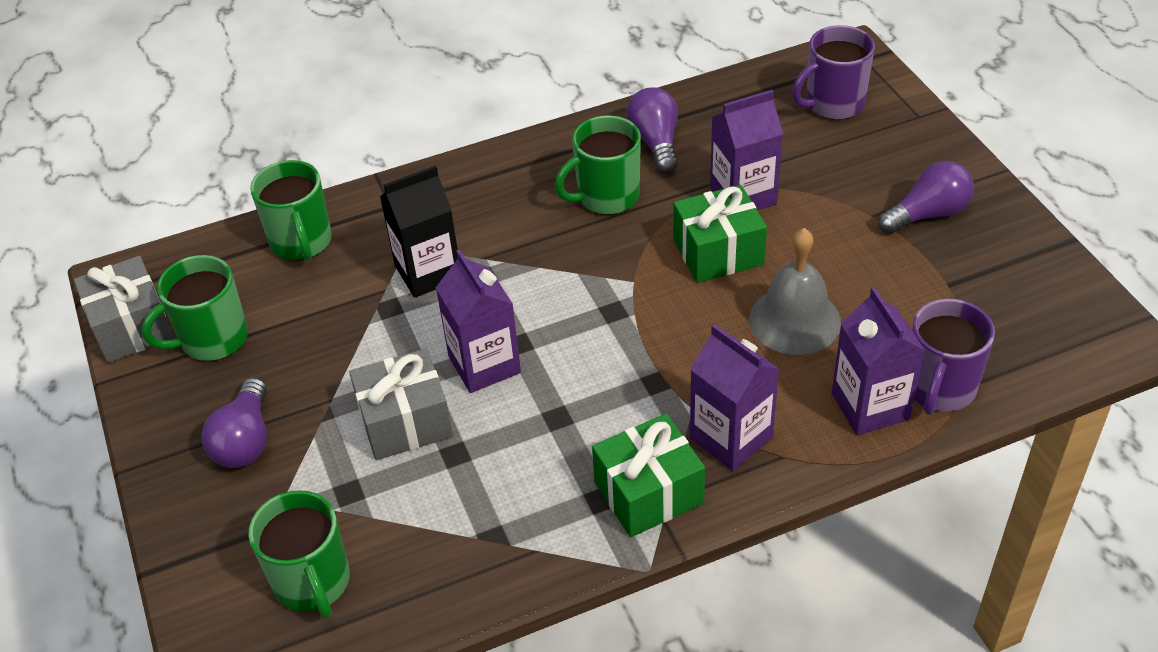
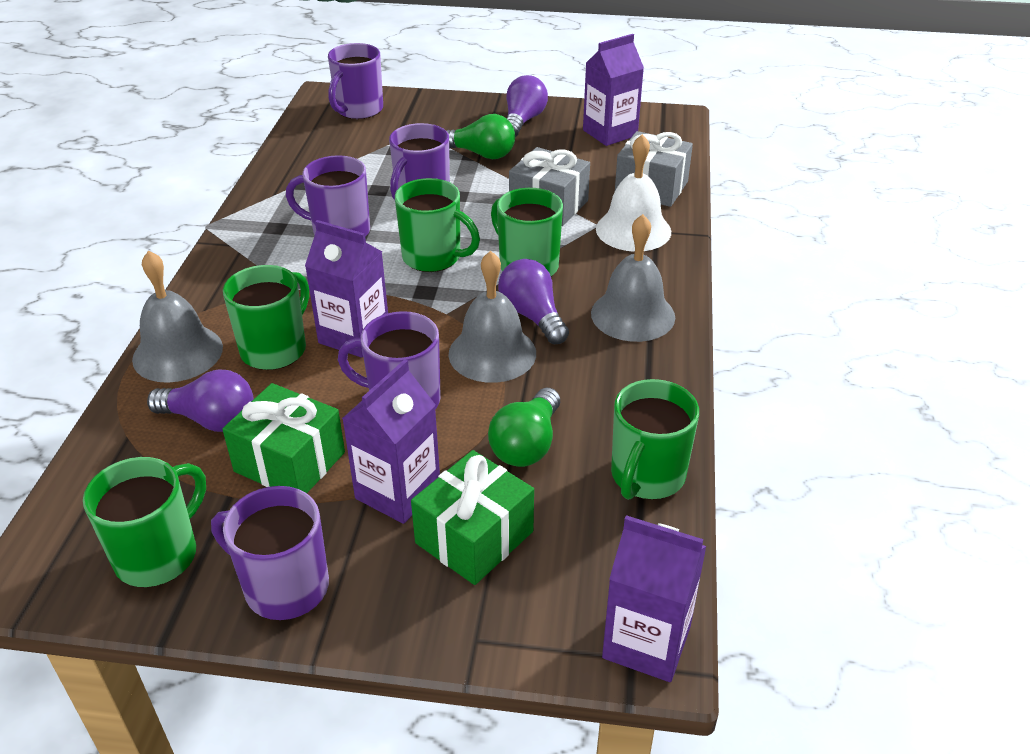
black carton: [380,165,458,298] = 1 -> none = 0
green light bulb: none = 0 -> [447,114,515,159] [488,388,560,467] = 2
green mug: [142,255,248,361] [248,490,350,619] [250,160,332,261] [555,116,641,215] = 4 -> [83,457,206,587] [223,265,309,370] [395,178,480,272] [491,188,563,276] [611,379,699,500] = 5
grey bell: [749,228,841,355] = 1 -> [132,250,223,383] [449,251,536,383] [591,214,675,342] = 3
purple mug: [792,25,875,120] [912,299,995,415] = 2 -> [211,486,329,620] [286,155,370,237] [328,43,383,119] [338,311,441,409] [389,123,450,200] = 5
white bell: none = 0 -> [596,134,671,252] = 1

